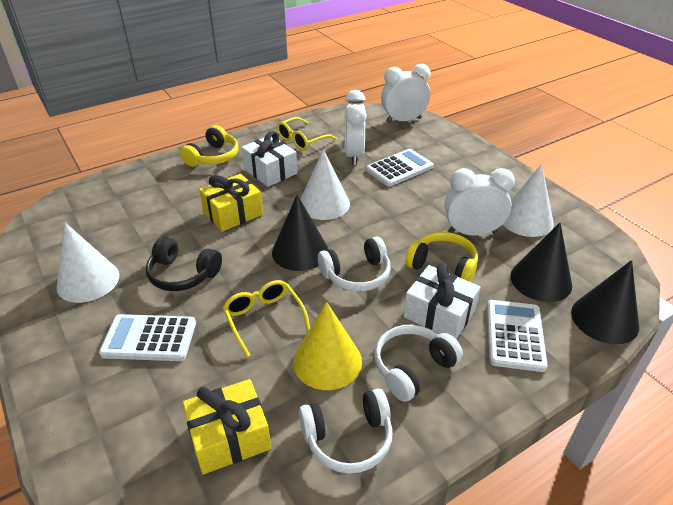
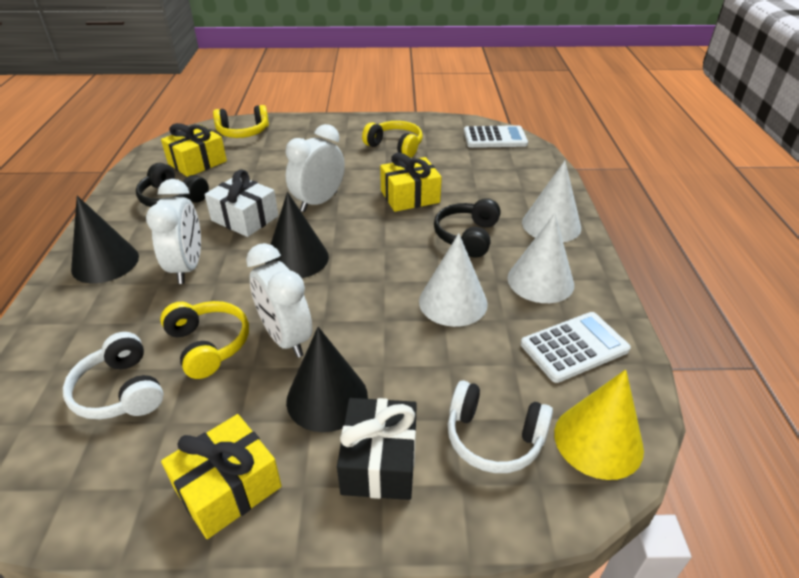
black gift: none = 0 -> [337,398,417,500] = 1
black headphones: [146,236,222,291] = 1 -> [136,163,209,207] [434,198,501,258] = 2
white calculator: [99,314,196,361] [366,149,433,187] [487,300,548,372] = 3 -> [464,125,528,148] [521,312,631,383] = 2
white gift: [241,131,297,187] [404,263,481,339] = 2 -> [205,169,278,237] = 1
white headphones: [299,388,393,474] [318,236,391,292] [374,325,463,402] = 3 -> [63,332,164,420] [448,380,553,473] = 2
yellow gift: [183,379,271,475] [199,174,263,232] = 2 -> [161,123,227,177] [161,414,282,539] [380,153,442,212] = 3
yellow glasses: [223,280,310,357] [277,117,337,151] = 2 -> none = 0
yellow headphones: [180,125,239,167] [405,232,478,282] = 2 -> [160,301,249,379] [213,105,269,138] [362,121,423,158] = 3

